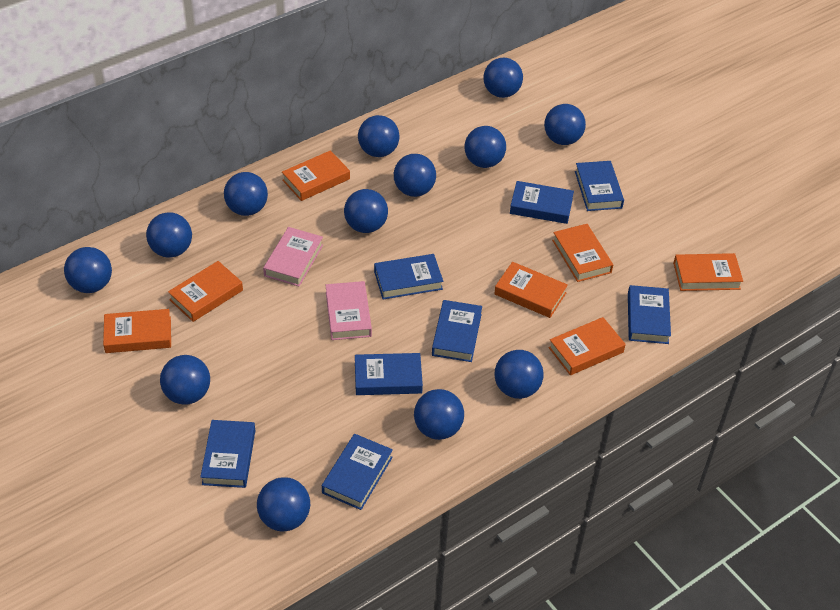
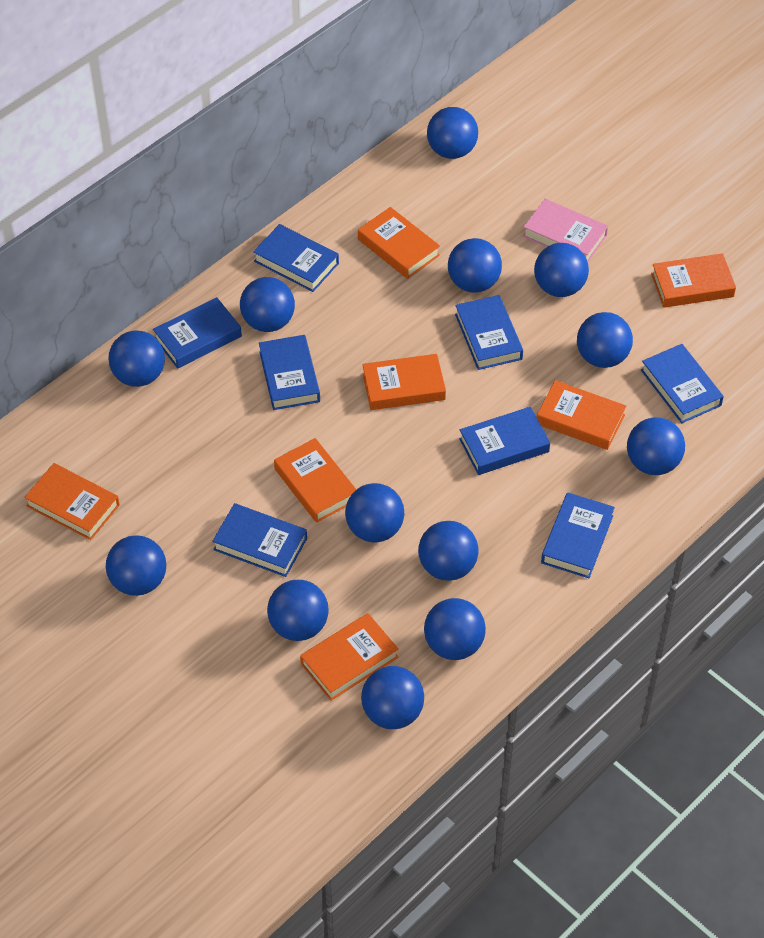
pink book: [263,227,323,286] [326,281,372,340] = 2 -> [523,199,608,262] = 1

